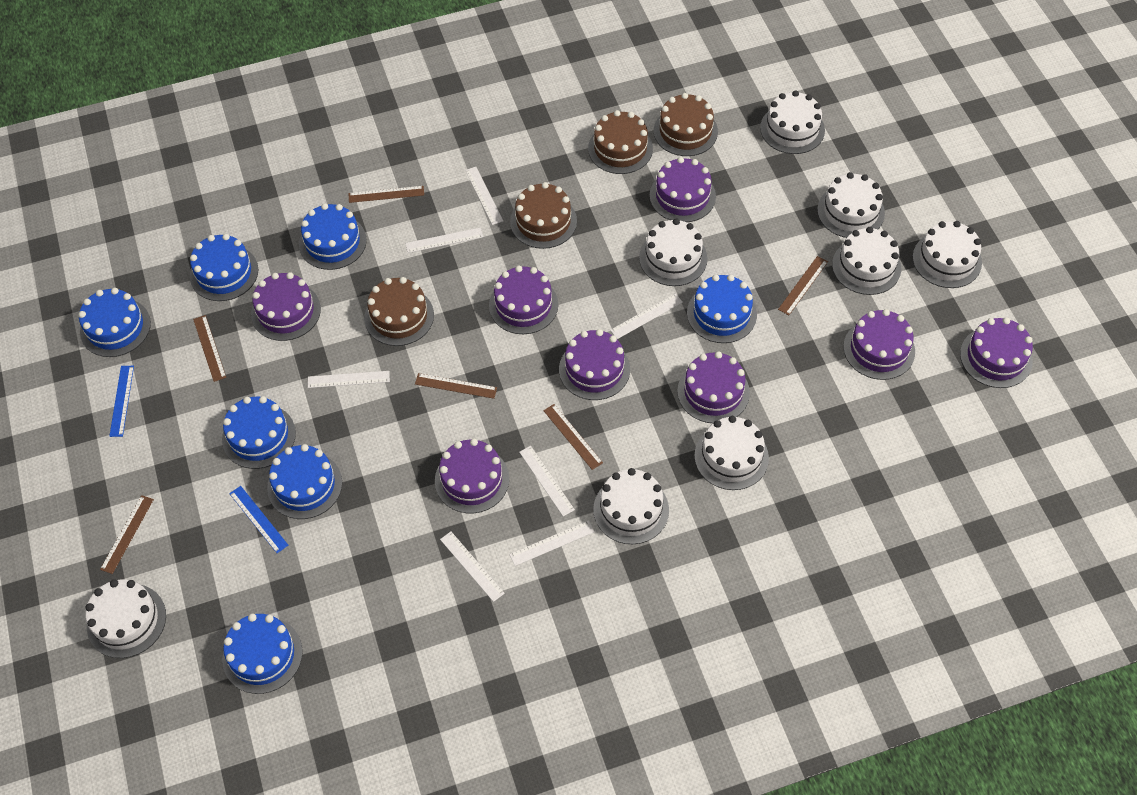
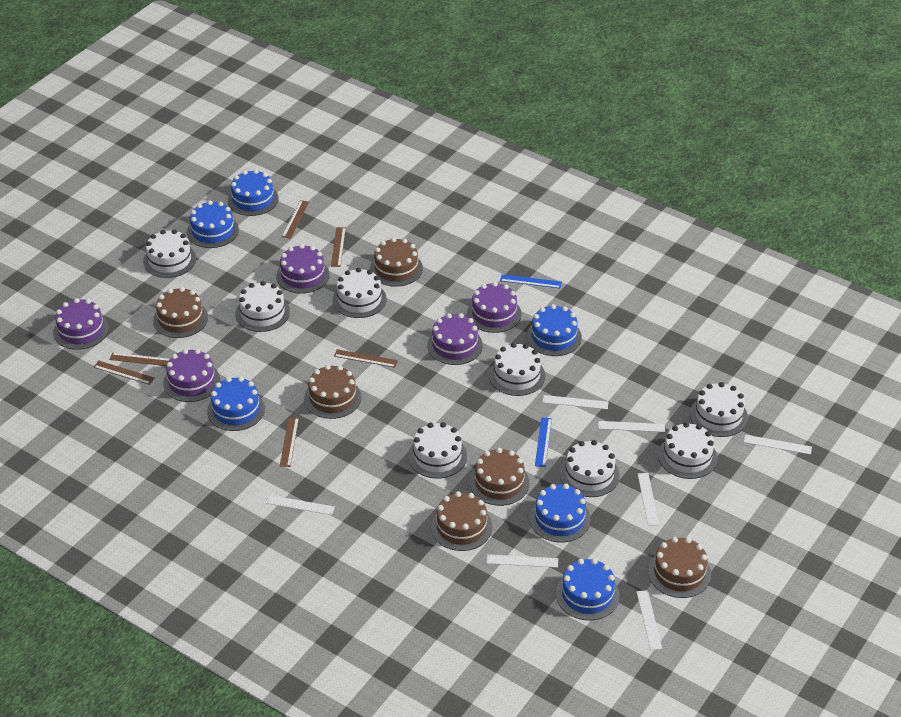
blue cake: [78,288,151,357] [190,234,258,301] [222,396,296,469] [222,614,303,694] [267,444,342,519] [299,203,367,270] [687,275,757,343] = 7 -> [187,200,239,248] [207,377,265,431] [228,169,279,216] [527,304,582,356] [529,484,591,543] [556,558,619,621] = 6
brown cake: [364,277,434,346] [510,182,577,249] [588,110,653,174] [654,93,718,156] = 4 -> [153,287,208,338] [304,365,361,419] [370,237,423,287] [431,491,492,551] [470,448,529,506] [648,537,711,598] = 6
purple cake: [251,272,321,341] [435,439,509,513] [489,265,558,334] [559,329,630,400] [650,157,716,222] [677,351,750,423] [843,309,915,380] [960,317,1033,388] = 8 -> [53,298,109,350] [163,349,220,402] [276,244,330,294] [427,313,483,365] [467,282,522,333] = 5

